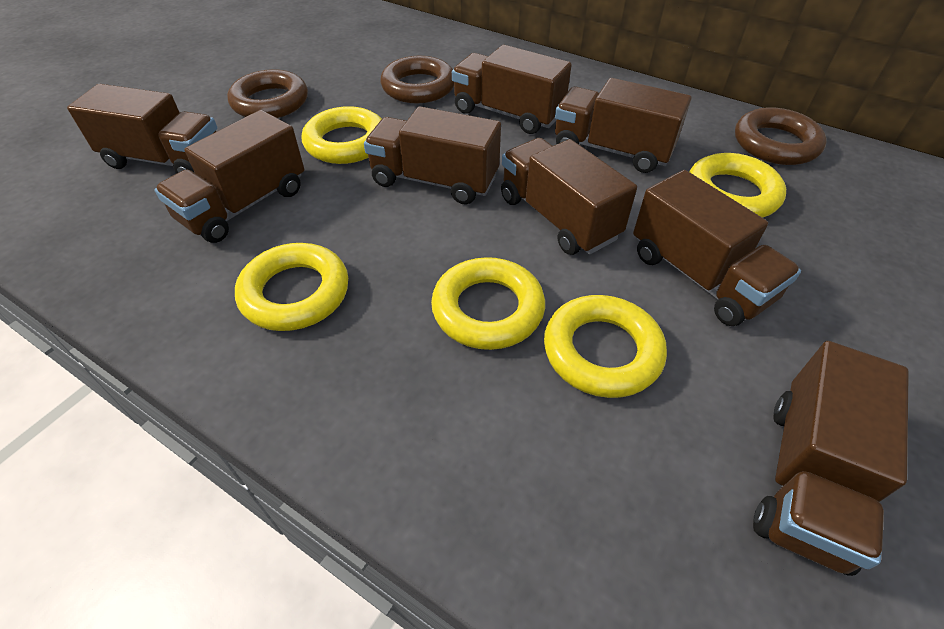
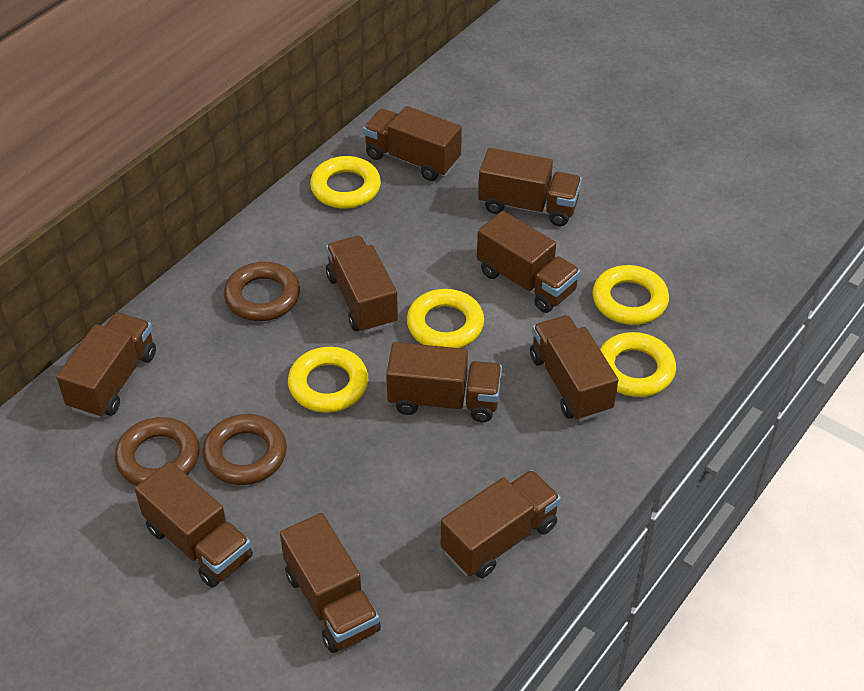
brown truck: [67,84,217,173] [154,110,304,243] [364,106,501,204] [452,45,572,134] [501,138,637,255] [555,78,692,173] [633,170,801,326] [753,341,909,576] = 8 -> [56,313,156,418] [135,461,253,588] [280,513,381,653] [326,236,398,334] [363,106,462,181] [386,342,502,422] [441,470,561,578] [477,211,581,313] [478,148,582,226] [530,315,618,421] = 10

